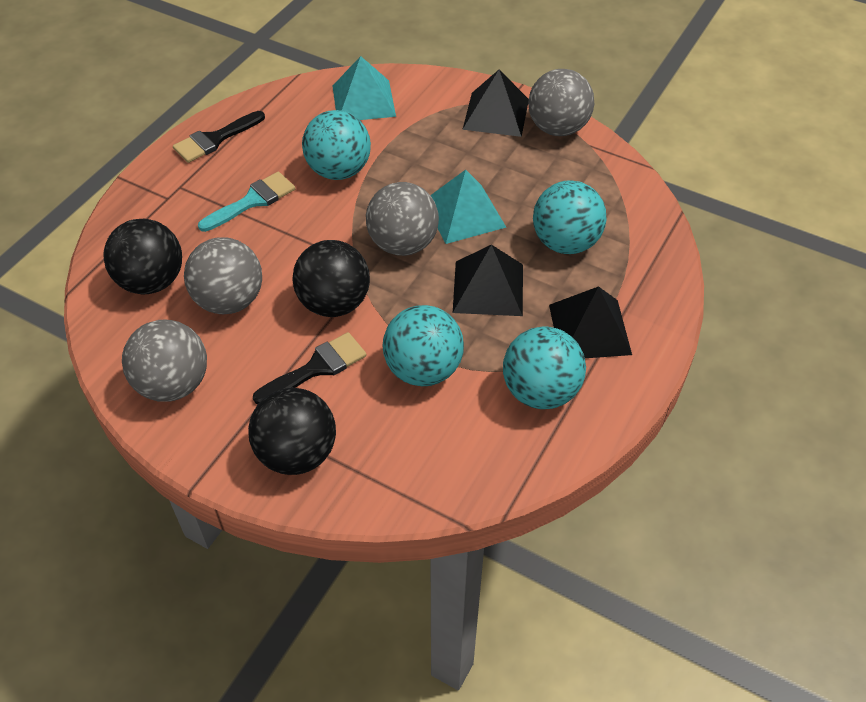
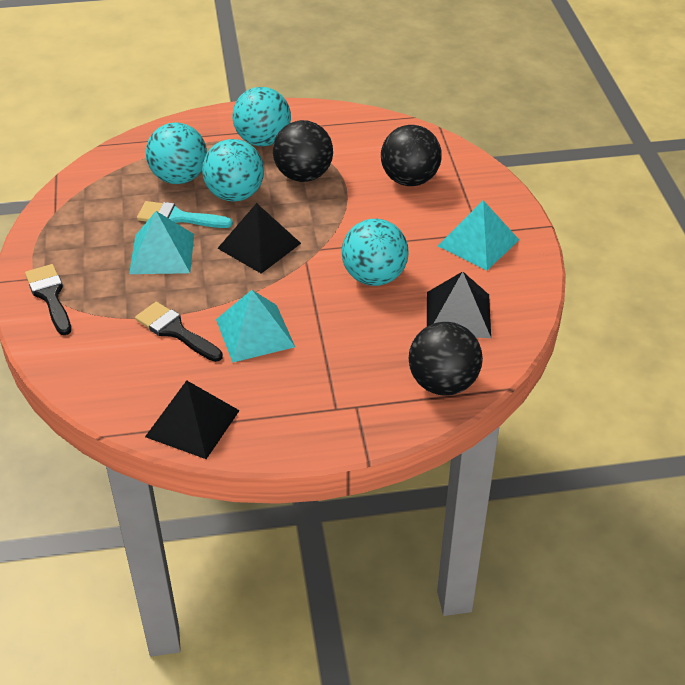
grey ball: [122,320,207,402] [184,237,262,314] [366,182,439,256] [528,69,594,136] = 4 -> none = 0
turquoise pyramid: [332,56,396,120] [430,170,506,244] = 2 -> [129,211,194,274] [216,290,295,363] [438,200,519,270] = 3

